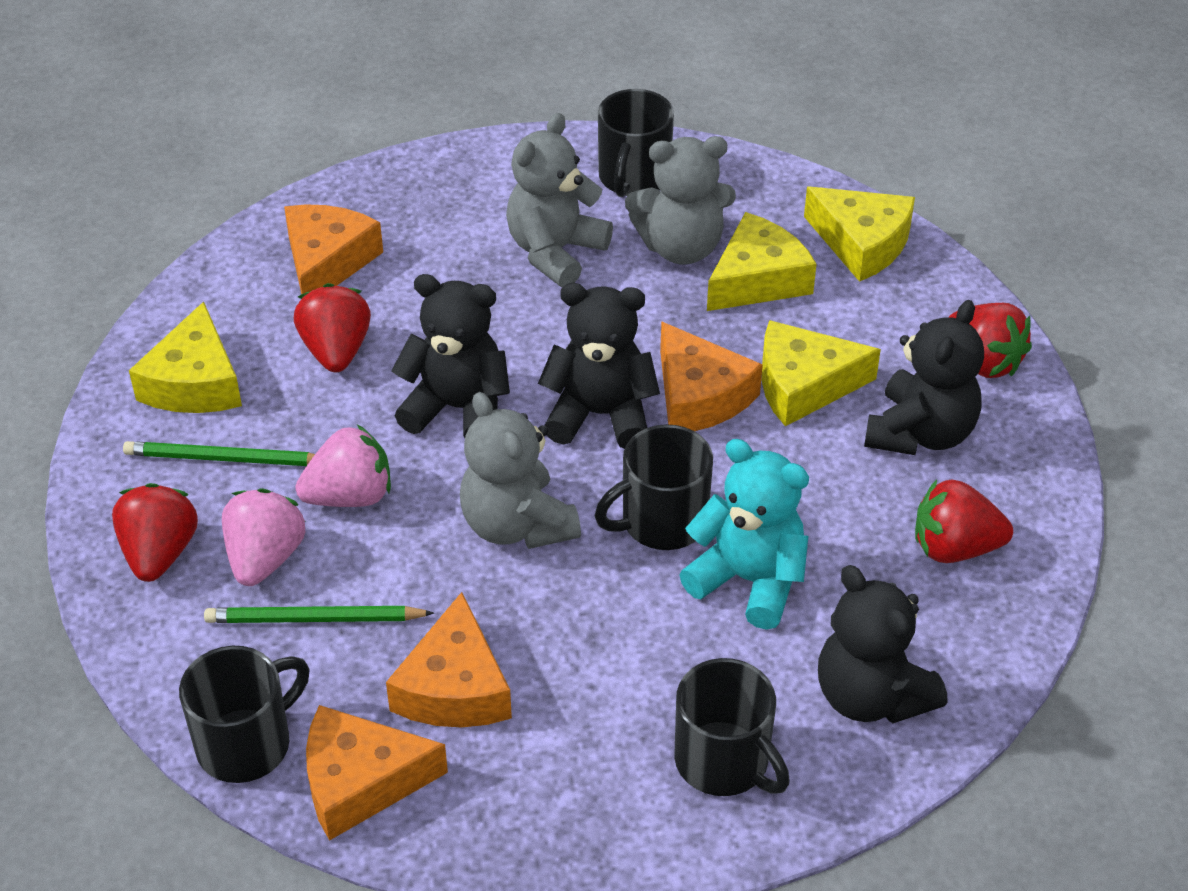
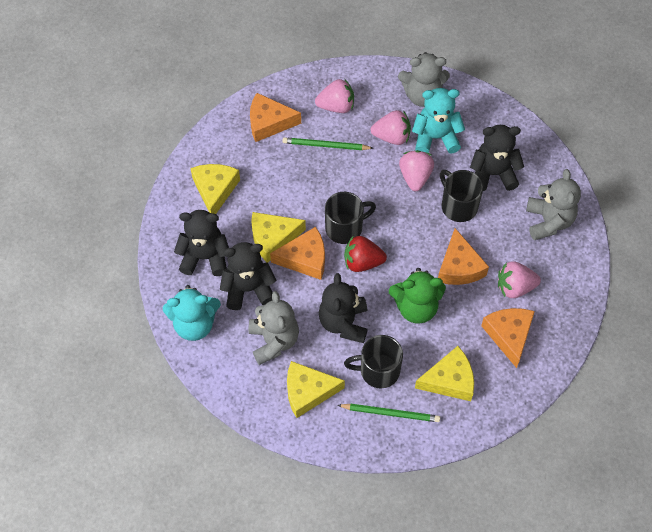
black mug: [179,646,309,783] [595,424,713,550] [598,89,674,197] [674,658,790,796] = 4 -> [325,192,376,244] [344,335,403,388] [440,170,483,222] = 3
green teddy bear: none = 0 -> [389,268,446,324] = 1
pink strawberry: [222,488,306,586] [295,424,391,507] = 2 -> [315,79,354,113] [371,110,411,145] [399,150,434,191] [498,262,541,298] = 4
red strawberry: [112,483,198,582] [294,283,371,372] [915,479,1013,563] [949,303,1032,378] = 4 -> [344,236,387,272] = 1
turquoise teddy bear: [679,439,809,630] = 1 -> [163,285,221,341] [412,88,465,154] = 2

